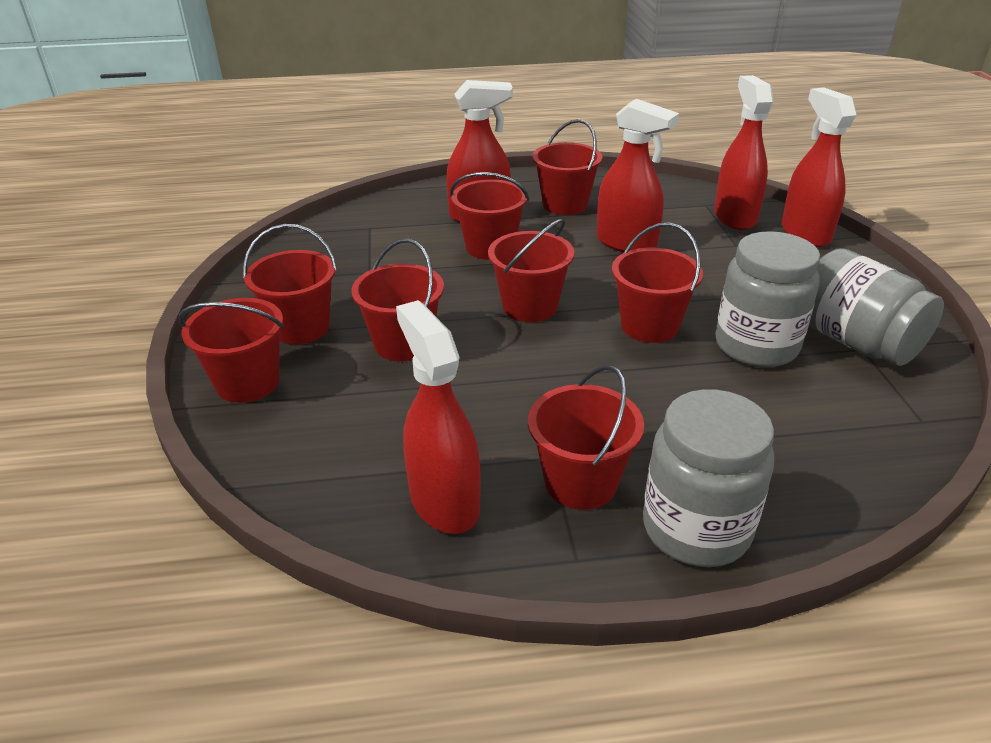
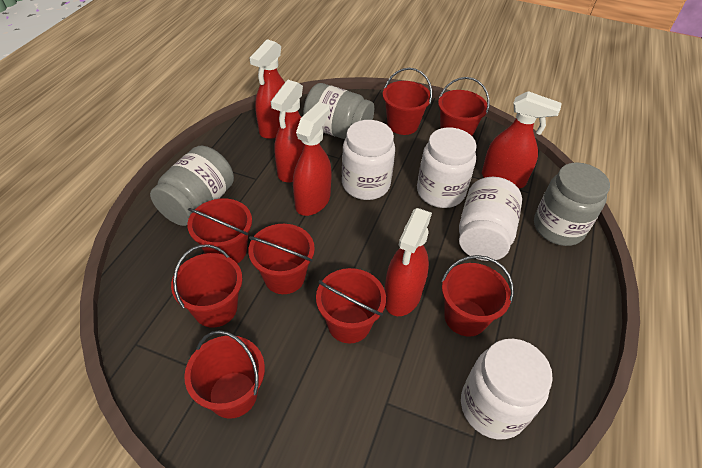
white jar: none = 0 -> [342,120,395,200] [417,128,477,208] [459,177,522,261] [461,339,553,440] = 4

